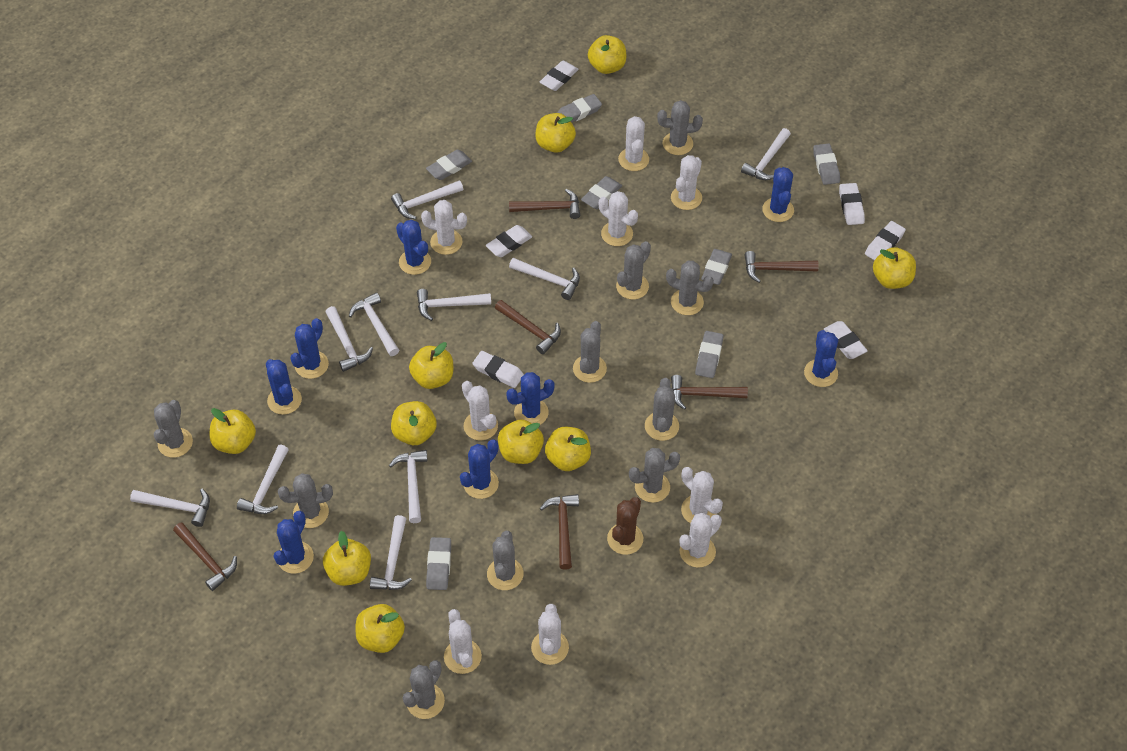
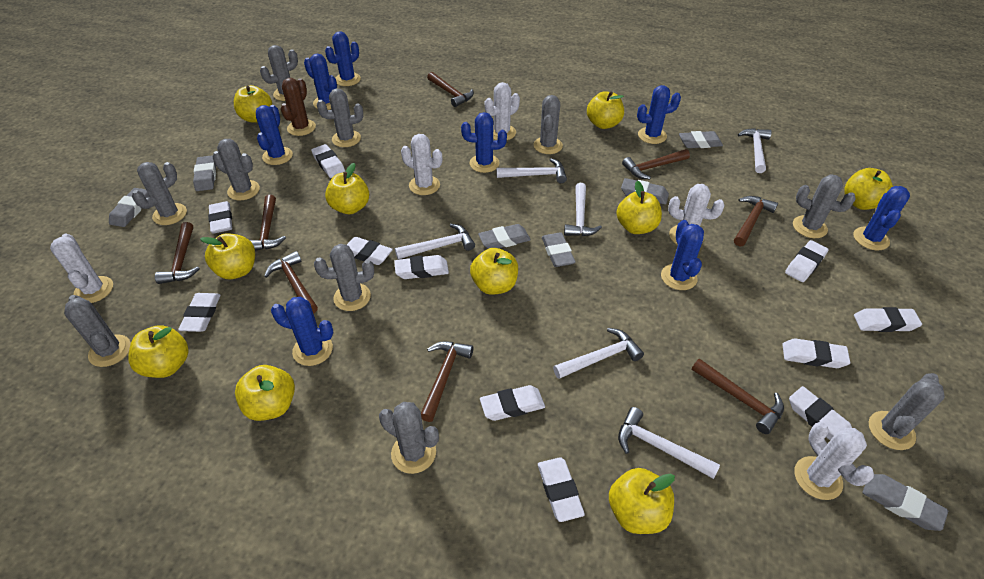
brown hammer: [173,522,237,591] [495,300,561,354] [509,189,580,219] [540,494,579,570] [671,375,748,410] [744,251,819,283] = 6 -> [155,222,200,284] [250,195,286,251] [264,251,318,314] [421,341,474,422] [427,72,474,107] [622,149,690,179] [692,359,784,434] [734,196,778,246] = 8
white cactus: [421,200,467,255] [444,609,482,674] [462,381,498,440] [531,604,569,665] [599,191,638,246] [618,116,649,171] [671,155,702,210] [679,513,722,568] [681,467,723,524] = 9 -> [50,233,113,303] [401,134,442,195] [485,82,520,140] [668,184,725,245] [794,422,874,500] = 5
white eraser: [472,351,524,388] [486,225,532,257] [540,60,579,91] [824,321,868,359] [839,183,865,225] [865,221,906,260] = 6 -> [178,293,221,332] [208,201,232,233] [311,144,345,178] [347,237,393,265] [394,255,449,279] [480,385,545,421] [538,457,585,522] [782,338,850,368] [785,240,829,282] [789,386,852,440] [854,307,922,332] = 11
white hammer: [130,489,210,527] [237,444,289,514] [326,306,373,372] [349,292,399,356] [370,515,412,590] [389,450,428,523] [391,180,463,219] [417,289,491,321] [509,258,580,300] [741,128,791,180] = 10 -> [395,224,475,259] [496,158,567,183] [553,328,644,379] [564,183,602,236] [618,407,720,479] [738,128,772,173] = 6

